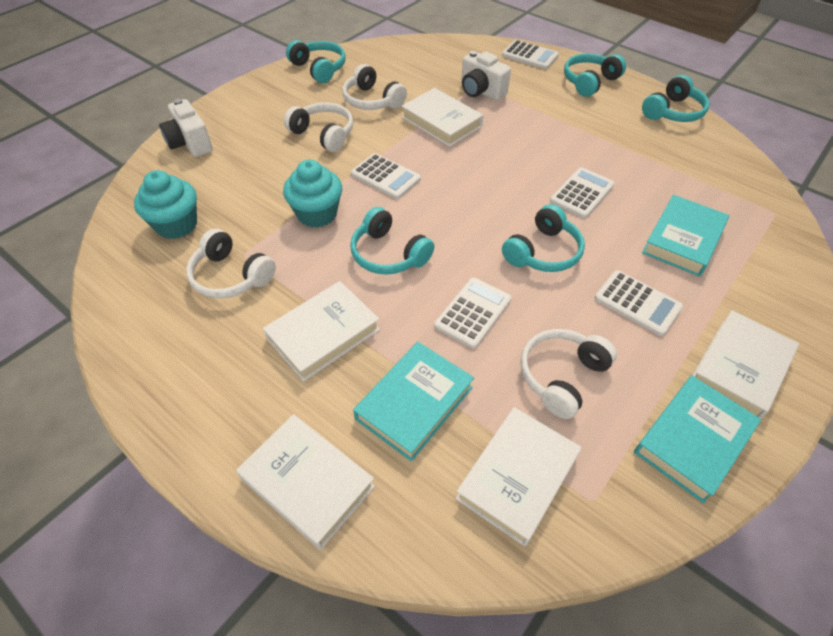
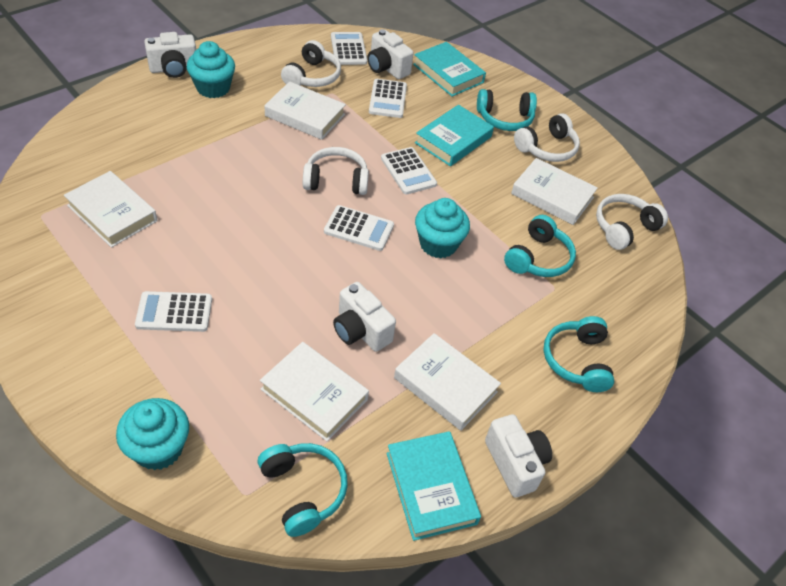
turquoise cupcake: [134,170,197,239] [283,160,342,228] = 2 -> [116,398,189,470] [187,41,235,98] [415,198,470,258] = 3
turquoise headphones: [286,40,346,83] [350,207,434,275] [502,204,585,272] [564,53,626,97] [642,75,709,122] = 5 -> [258,443,348,537] [477,89,537,131] [504,215,576,277] [543,316,614,392] = 4
white camera: [159,99,213,157] [461,51,511,101] = 2 -> [145,32,196,78] [333,282,396,352] [367,29,413,79] [485,414,552,498] = 4

